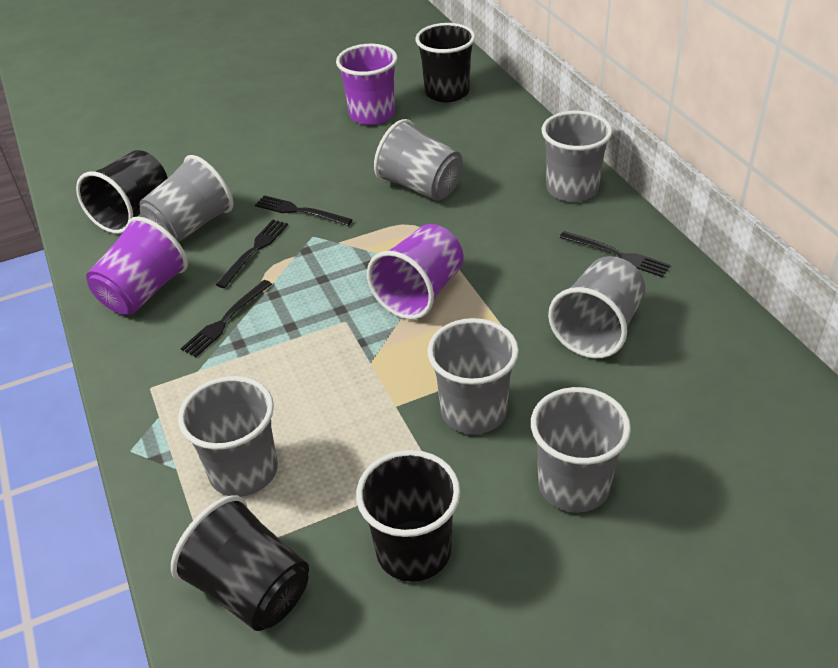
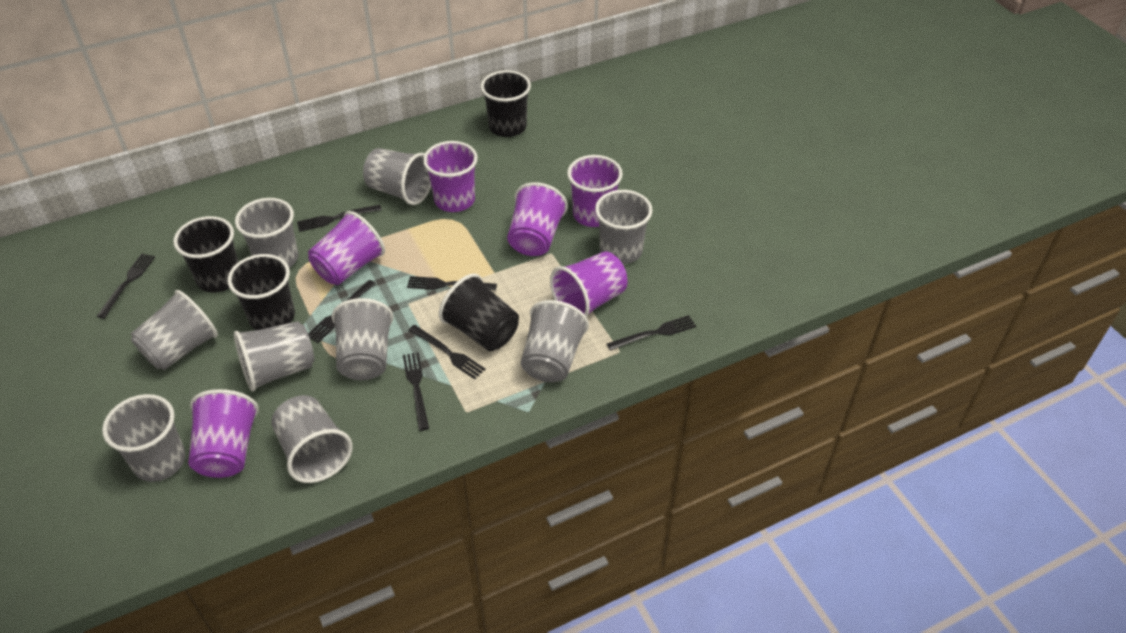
black fork: [181,280,272,357] [216,220,288,288] [255,195,353,226] [559,231,670,277] = 4 -> [96,254,155,319] [297,205,382,232] [308,280,376,343] [403,352,429,431] [407,276,497,291] [408,325,486,379] [607,315,696,351] = 7
grey cup: [139,155,233,242] [178,376,278,497] [374,119,463,201] [427,318,519,434] [531,387,631,512] [542,111,612,202] [548,256,645,359] = 7 -> [102,394,186,482] [131,290,218,370] [234,321,314,392] [235,198,298,268] [271,395,353,483] [332,298,394,380] [363,148,431,205] [521,300,589,382] [595,190,652,264] = 9
purple cup: [86,216,188,315] [336,44,398,125] [367,224,464,320] = 3 -> [188,389,259,478] [308,211,385,285] [423,141,478,212] [507,182,568,256] [550,251,627,317] [567,155,623,227] = 6

